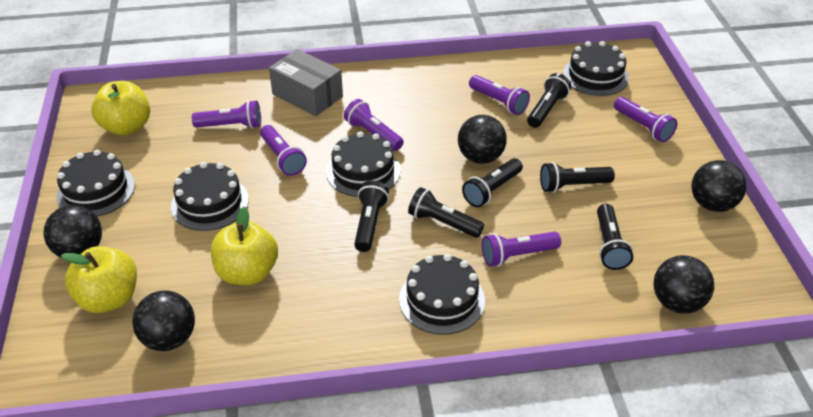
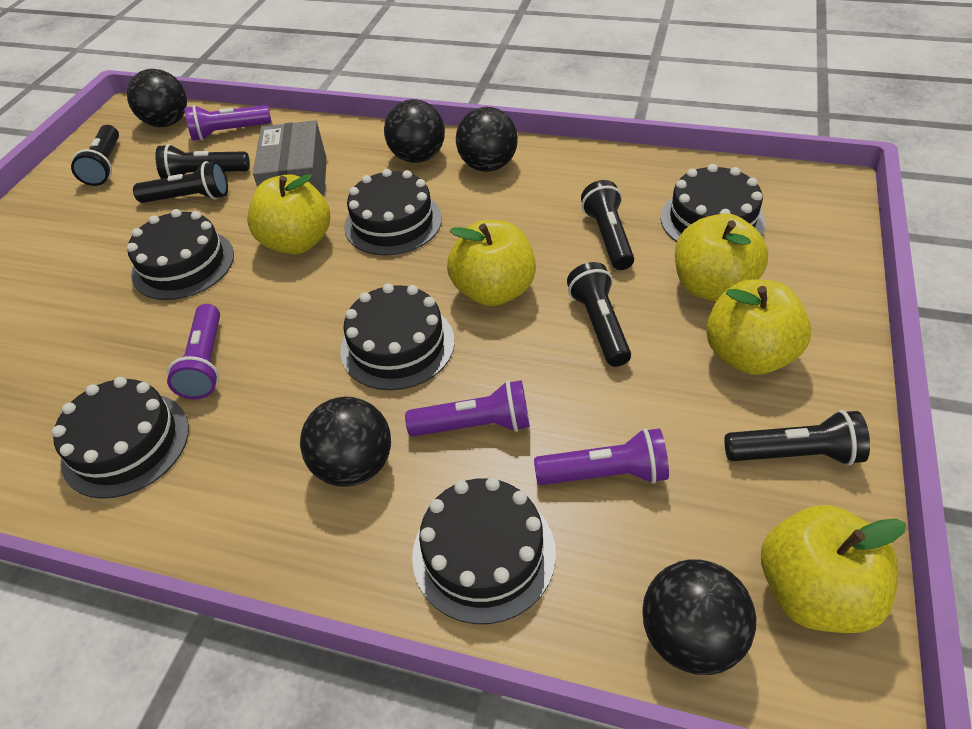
black cake: [56,150,135,217] [171,162,249,231] [326,131,400,197] [399,254,485,335] [563,41,629,96] = 5 -> [52,377,189,499] [127,209,234,300] [340,283,455,390] [344,169,442,255] [412,477,556,624] [660,164,765,242] = 6
purple flashlight: [192,100,261,129] [260,125,307,176] [344,99,404,151] [469,75,530,115] [482,232,561,266] [614,97,677,142] = 6 -> [167,304,220,399] [184,105,271,141] [405,380,530,437] [534,428,669,485] = 4
yellow apple: [61,246,137,313] [92,81,150,136] [211,207,278,285] = 3 -> [247,174,330,254] [447,220,536,306] [675,213,768,301] [706,279,811,375] [761,505,906,633] = 5

